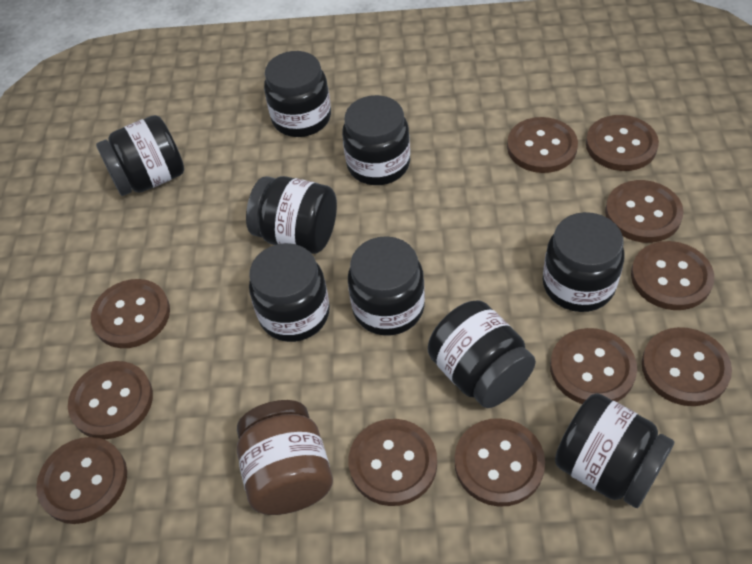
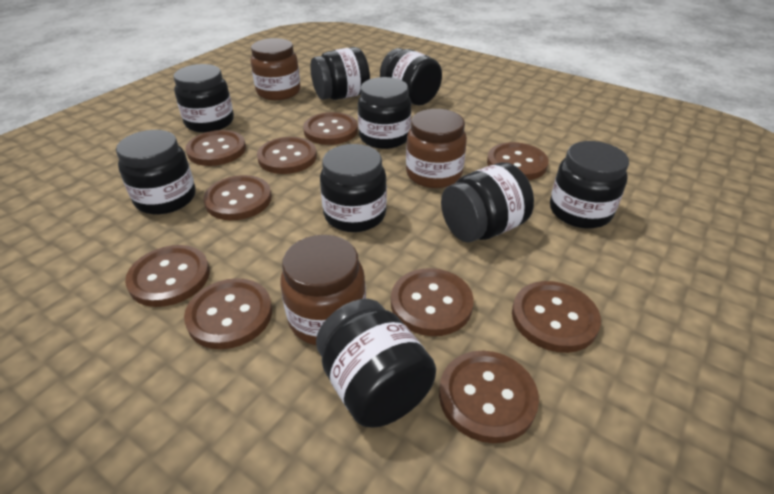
brown button: [36,437,127,524] [68,361,153,439] [91,279,170,348] [349,419,437,506] [454,418,545,507] [507,117,578,173] [550,328,637,404] [586,115,659,171] [605,180,684,243] [631,241,714,310] [642,327,732,406] = 11 -> [125,245,210,307] [184,278,272,349] [185,130,246,166] [203,175,272,220] [257,137,317,174] [303,112,358,145] [391,268,474,336] [439,351,539,443] [487,142,549,180] [512,281,601,353] = 10
brown jar: [237,400,333,515] = 1 -> [251,38,301,100] [280,235,366,345] [406,109,467,188] = 3

